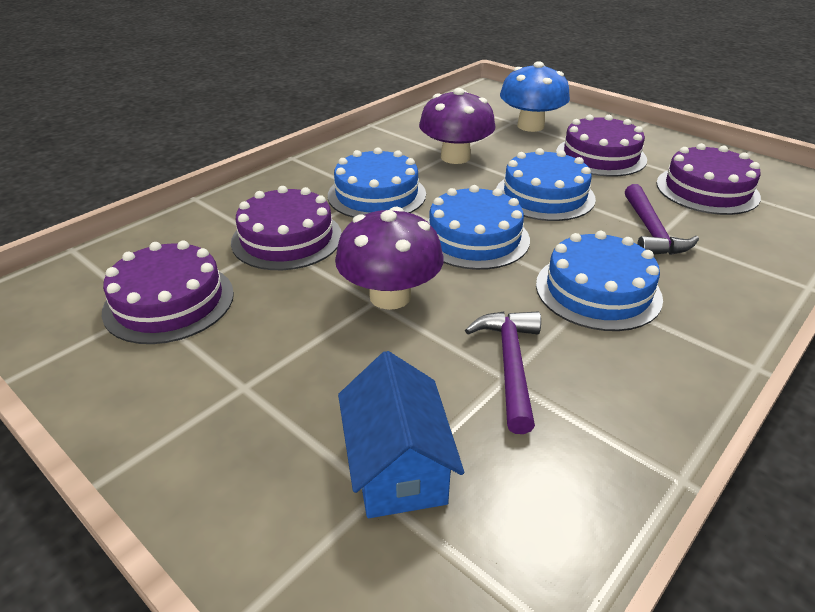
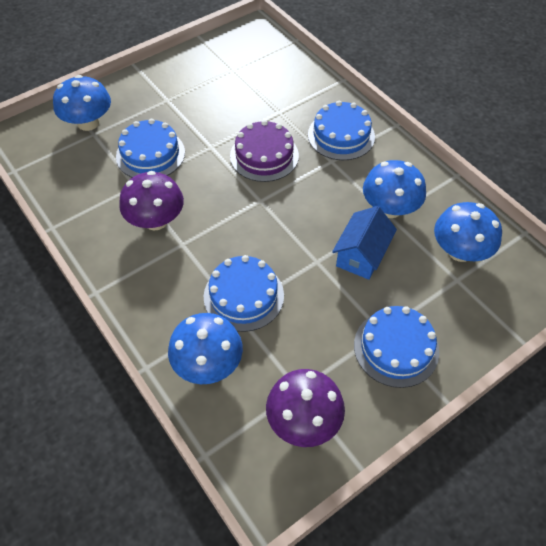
blue mushroom: [500,61,570,132] = 1 -> [53,75,111,131] [168,313,243,384] [363,160,426,218] [434,202,502,262] = 4
purple cake: [102,241,234,344] [231,186,342,270] [556,114,647,177] [656,143,761,215] = 4 -> [230,120,299,182] = 1
purple hammer: [465,312,541,434] [625,184,699,255] = 2 -> none = 0

